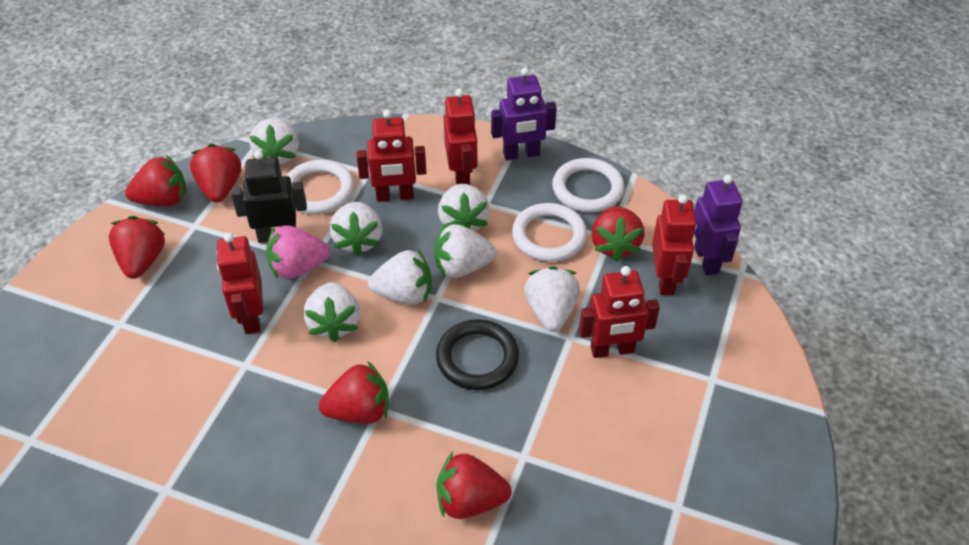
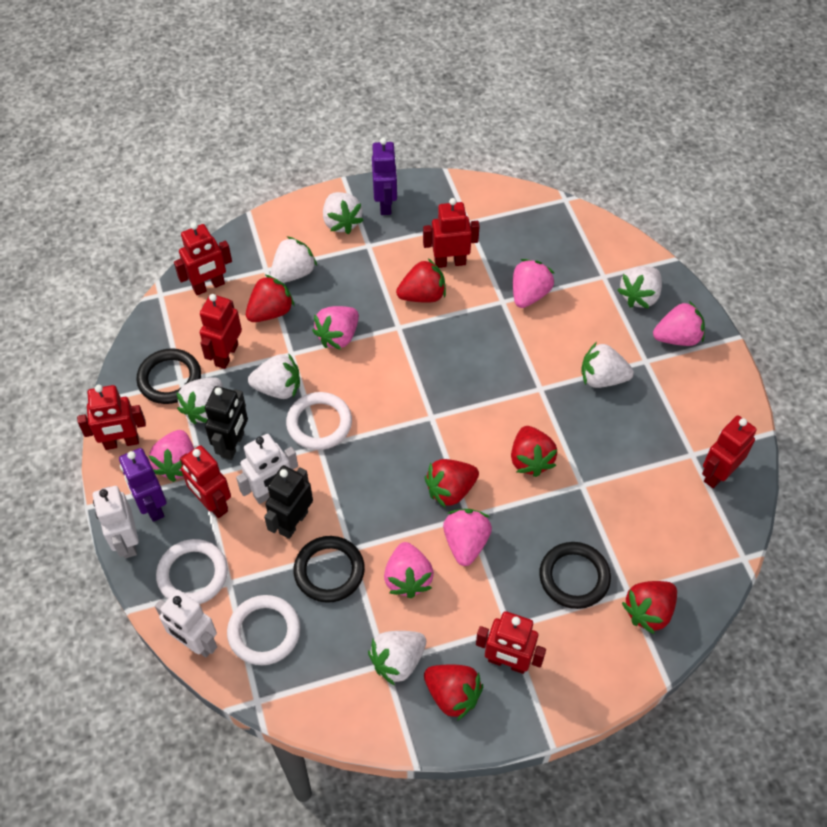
black ring: [436,319,519,390] = 1 -> [136,348,201,404] [294,536,365,603] [539,542,611,609] = 3
black robot: [231,150,307,243] = 1 -> [205,386,248,460] [264,465,313,539] = 2
pink strawberry: [266,226,330,279] = 1 -> [149,430,194,482] [312,306,359,350] [384,542,434,598] [443,509,492,566] [513,259,554,308] [653,301,705,346] = 6
red robot: [217,233,263,334] [356,109,426,202] [444,89,477,185] [579,266,660,358] [652,194,697,295] = 5 -> [77,385,146,450] [174,222,232,295] [180,445,231,518] [200,294,242,369] [423,198,480,268] [476,611,546,674] [702,415,757,488] = 7
white robot: none = 0 -> [93,486,139,559] [155,590,217,657] [236,434,298,504] = 3

